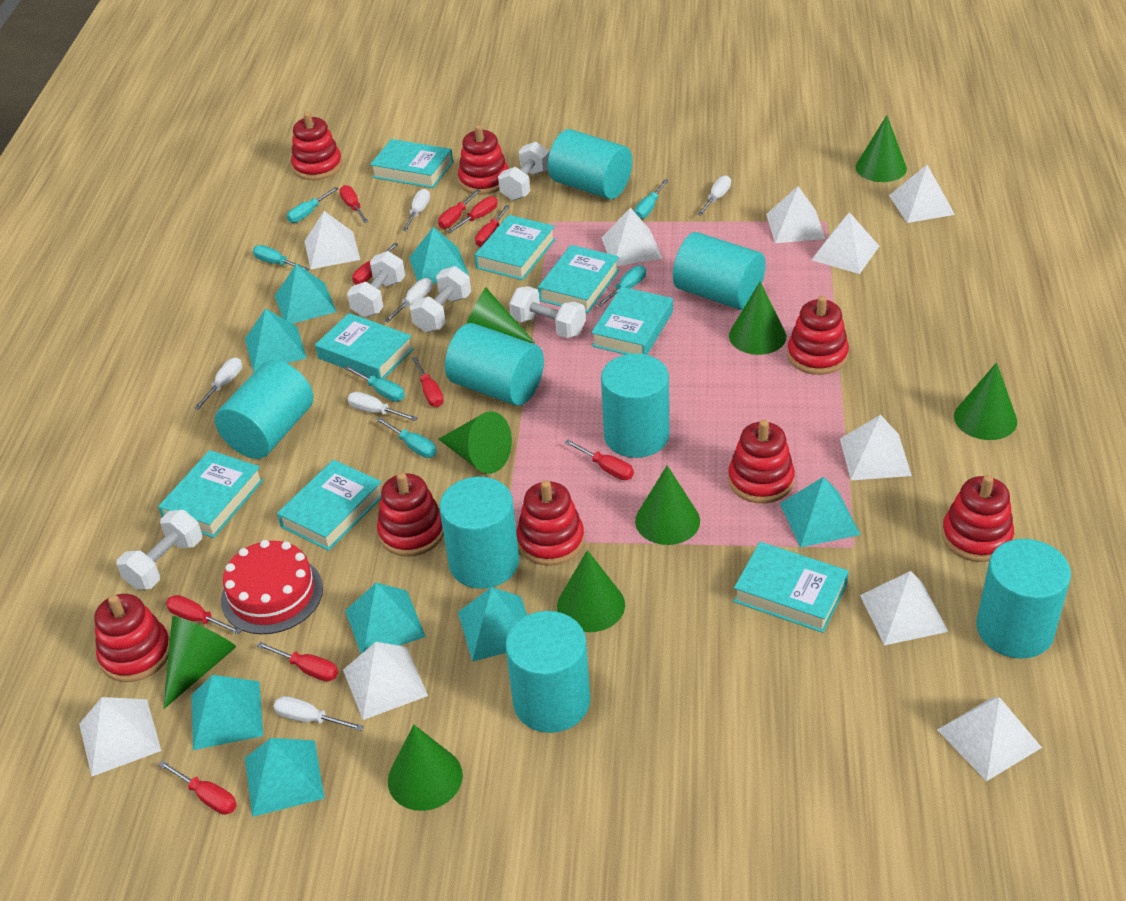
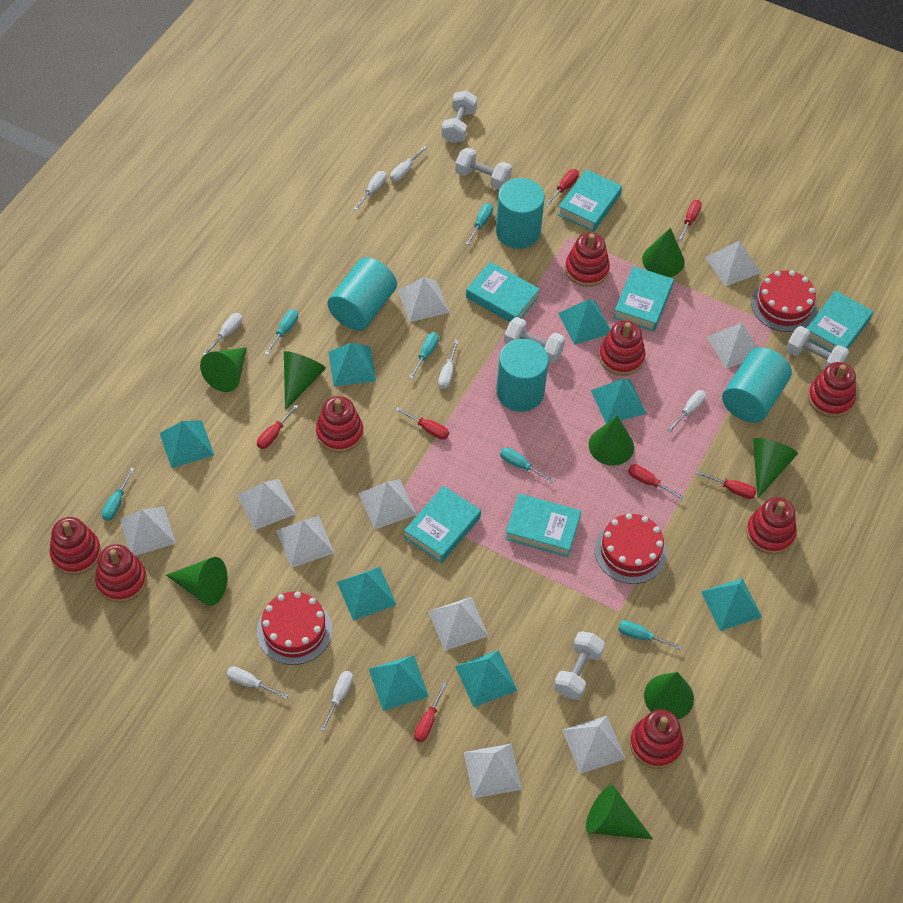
green cone: [163,616,236,709] [388,724,463,811] [438,411,512,474] [466,287,535,343] [557,550,625,632] [635,465,700,545] [729,282,786,355] [856,115,907,182] [954,363,1017,440] = 9 -> [166,557,228,606] [200,347,247,392] [284,351,326,410] [586,785,653,839] [589,416,634,466] [642,228,685,277] [644,672,694,719] [753,438,798,498] = 8
red cake: [221,540,323,634] = 1 -> [257,591,332,665] [595,513,667,584] [751,270,817,332] = 3
red screwdriver: [158,760,237,815] [166,595,242,634] [257,642,338,682] [339,185,368,223] [352,243,398,285] [412,356,444,407] [438,190,481,229] [447,196,498,233] [475,205,510,247] [565,440,634,480] = 10 -> [257,404,298,449] [395,407,449,440] [414,682,447,742] [545,169,579,206] [628,464,684,499] [678,200,702,242] [697,471,757,499] = 7
turquoise book: [158,450,263,538] [277,460,382,551] [315,313,414,379] [370,139,453,188] [474,215,556,280] [538,245,619,313] [591,287,673,355] [733,542,849,633] = 8 -> [404,486,481,563] [466,262,540,322] [505,493,581,557] [558,169,622,232] [613,266,674,331] [807,290,873,352] = 6
turquoise cylinder: [215,360,313,459] [439,477,519,589] [445,323,544,406] [505,611,590,733] [548,129,632,199] [601,354,669,458] [673,232,766,310] [976,539,1071,659] = 8 -> [327,257,397,331] [496,178,545,249] [496,339,549,412] [722,347,792,423] = 4
white screwdriver: [194,358,242,410] [273,696,363,731] [347,392,418,421] [384,278,432,323] [402,189,430,231] [697,175,731,215] = 6 -> [203,313,242,355] [226,666,288,699] [320,671,353,731] [354,171,386,210] [390,146,427,182] [438,340,459,389] [668,390,706,432] = 7

